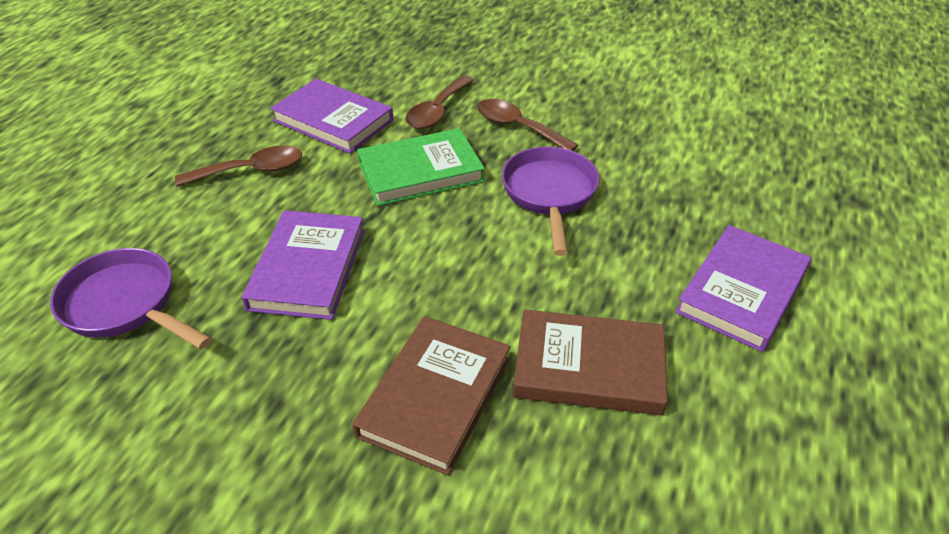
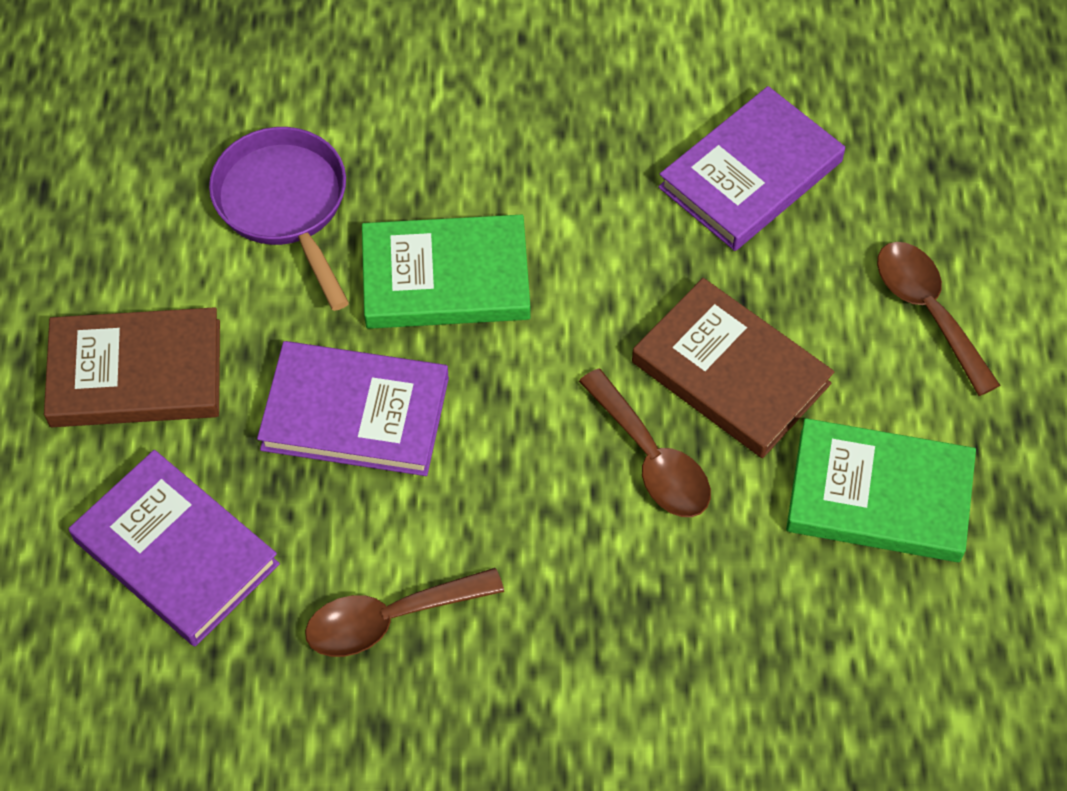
green book: [357,128,485,206] = 1 -> [362,215,530,329] [786,418,976,562] = 2
purple pan: [50,248,212,349] [502,147,599,256] = 2 -> [209,127,349,311] = 1

